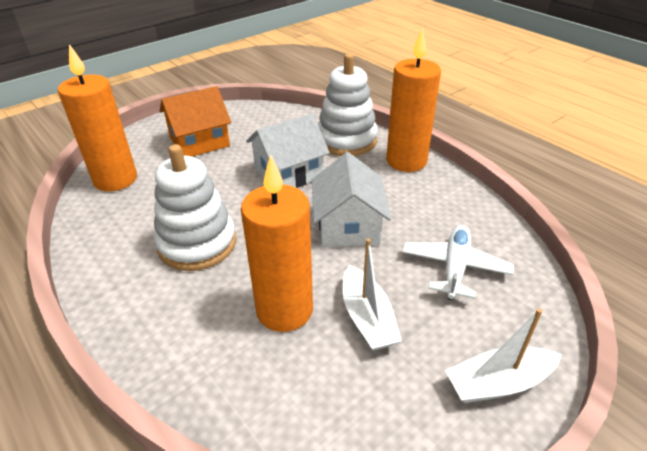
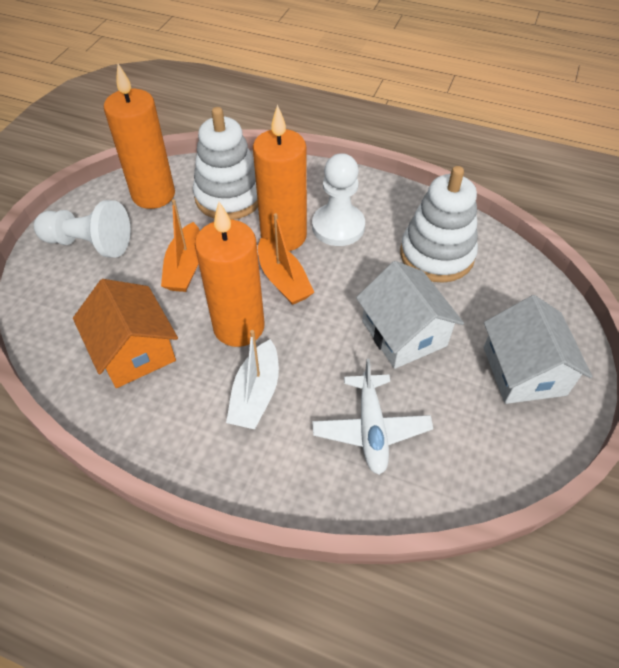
orange boat: none = 0 -> [161,199,200,292] [258,213,315,305] = 2
white boat: [343,238,402,351] [445,309,562,403] = 2 -> [226,330,279,429] = 1
white pawn: none = 0 -> [34,200,130,258] [312,153,365,246] = 2

